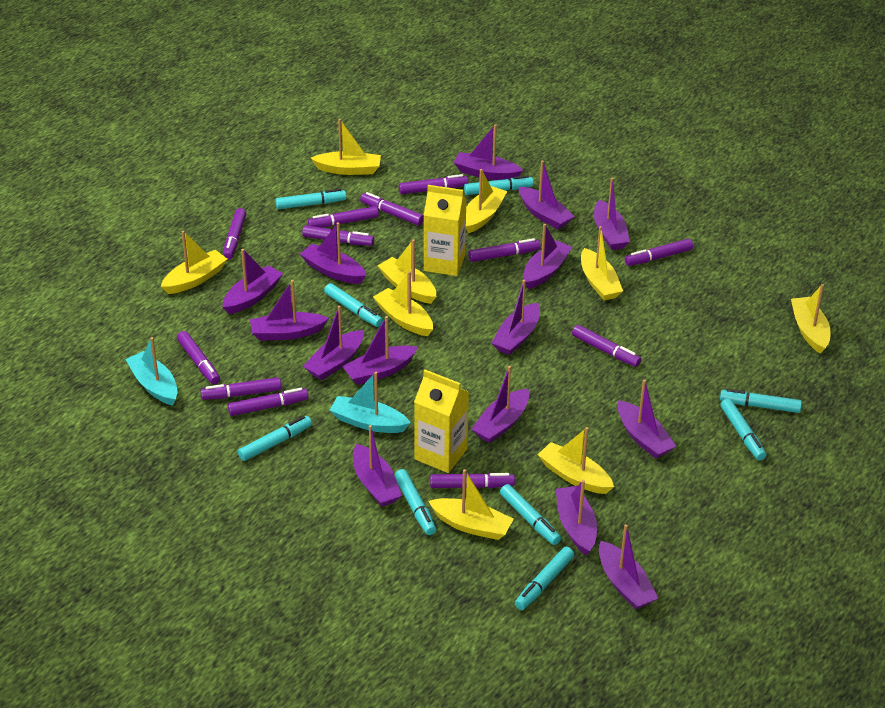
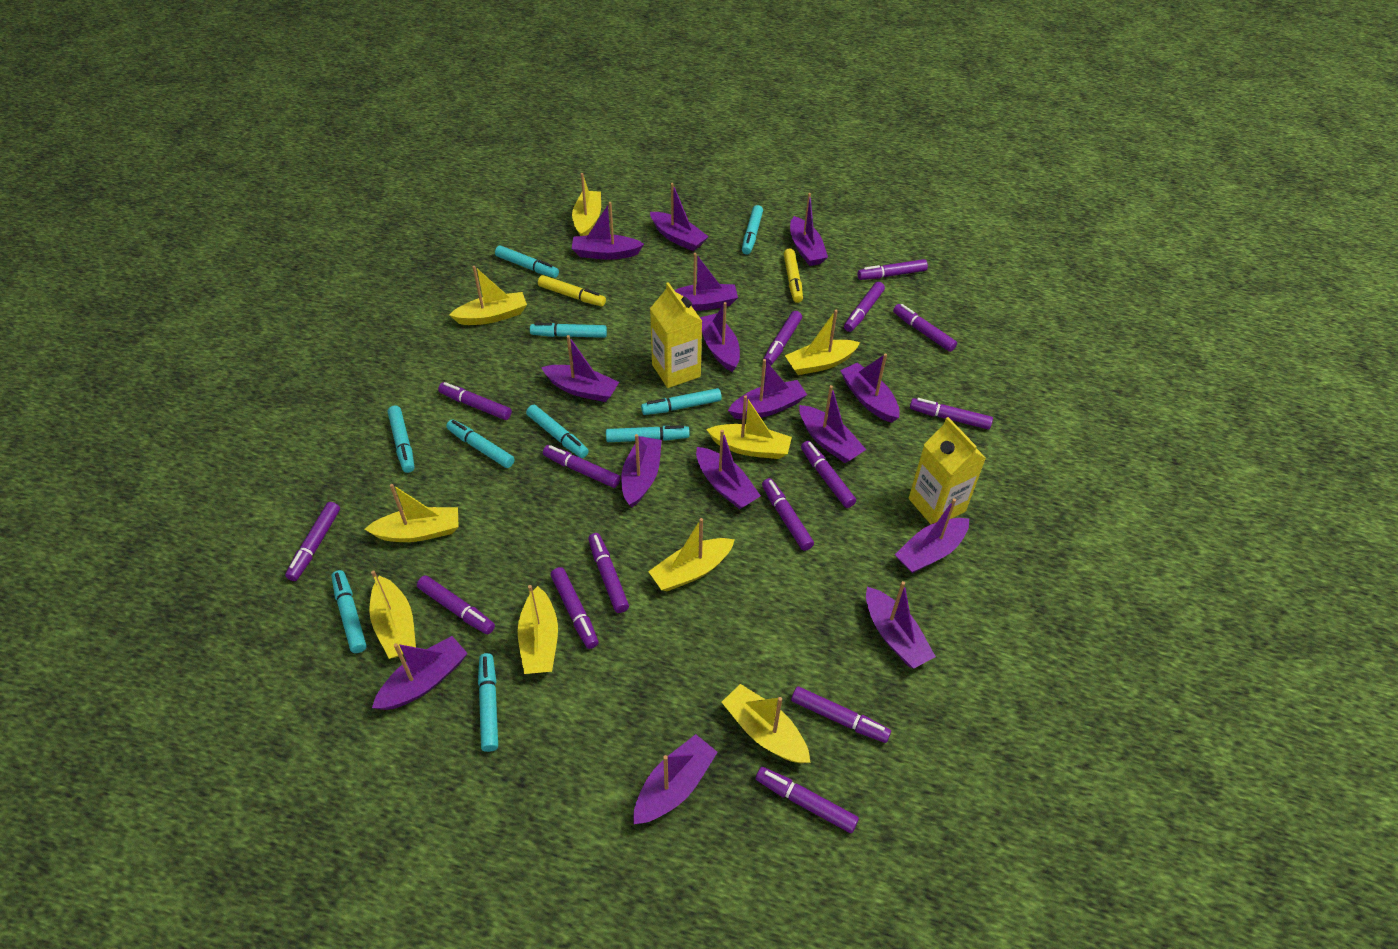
purple marker: [177,331,220,385] [201,377,282,400] [223,208,246,260] [228,388,309,416] [302,225,374,246] [308,206,379,228] [360,192,424,226] [399,174,468,194] [430,473,515,488] [468,238,540,262] [572,325,641,367] [625,239,693,266] = 12 -> [285,502,340,581] [417,575,495,634] [438,382,512,420] [543,445,620,488] [551,567,599,649] [588,533,629,613] [756,767,859,833] [762,478,814,551] [763,311,802,366] [791,686,891,743] [801,441,856,508] [844,282,885,332] [857,259,928,280] [893,304,957,352] [910,398,993,430] = 15
turquoise boat: [125,337,178,406] [330,372,411,433] = 2 -> none = 0
turquoise marker: [238,416,312,461] [276,189,346,209] [324,283,383,327] [394,469,436,535] [464,175,534,195] [500,484,561,545] [515,547,574,610] [720,389,802,413] [720,398,767,461] = 9 -> [331,570,367,653] [388,405,414,473] [446,419,515,468] [478,653,498,752] [495,246,559,278] [526,405,589,458] [530,322,607,338] [606,425,690,442] [641,388,722,415] [742,205,763,254] = 10
yellow marker: none = 0 -> [538,275,606,306] [783,248,803,303] = 2

